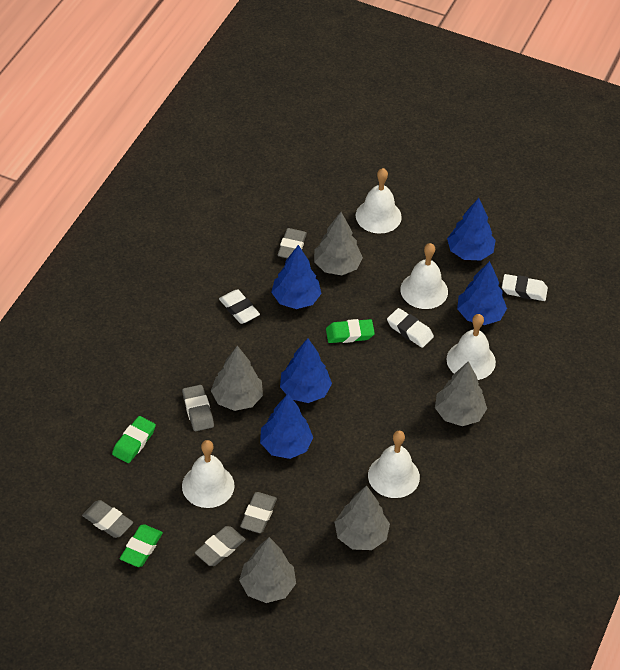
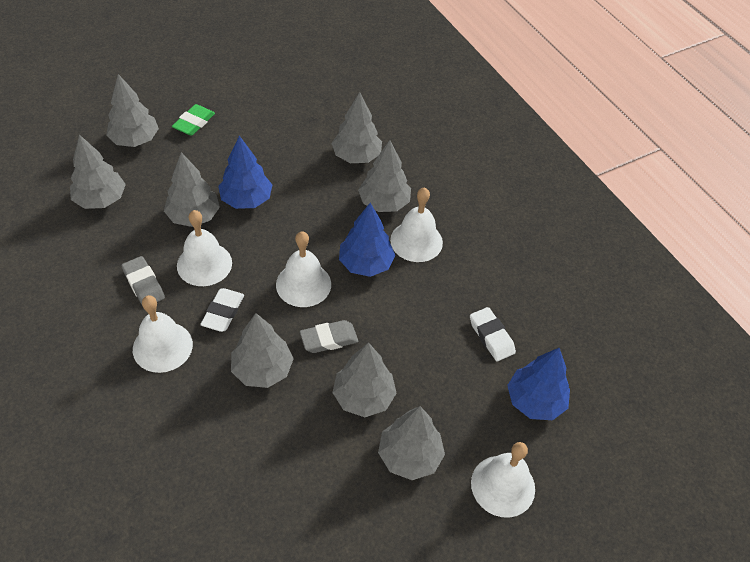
blue tree: [260,394,313,459] [271,245,322,309] [280,338,332,403] [447,198,496,260] [457,261,507,325] = 5 -> [218,136,272,209] [339,203,395,277] [507,348,570,420] = 3
green eraser: [112,416,156,463] [120,525,163,567] [326,319,375,343] = 3 -> [172,104,215,136] = 1
grey eraser: [82,500,133,538] [182,385,214,431] [195,526,246,566] [240,492,277,533] [277,228,307,258] = 5 -> [121,256,165,304] [300,320,358,353] = 2
grey tree: [211,345,263,411] [239,537,296,603] [314,212,363,275] [335,485,390,550] [435,361,487,426] = 5 -> [70,135,126,209] [106,74,159,147] [164,152,220,227] [231,313,294,388] [331,92,382,163] [332,342,397,417] [358,140,411,212] [378,406,445,480] = 8
white eraser: [219,289,260,324] [387,308,434,348] [502,274,548,301] = 3 -> [200,288,244,332] [470,307,516,361] = 2

